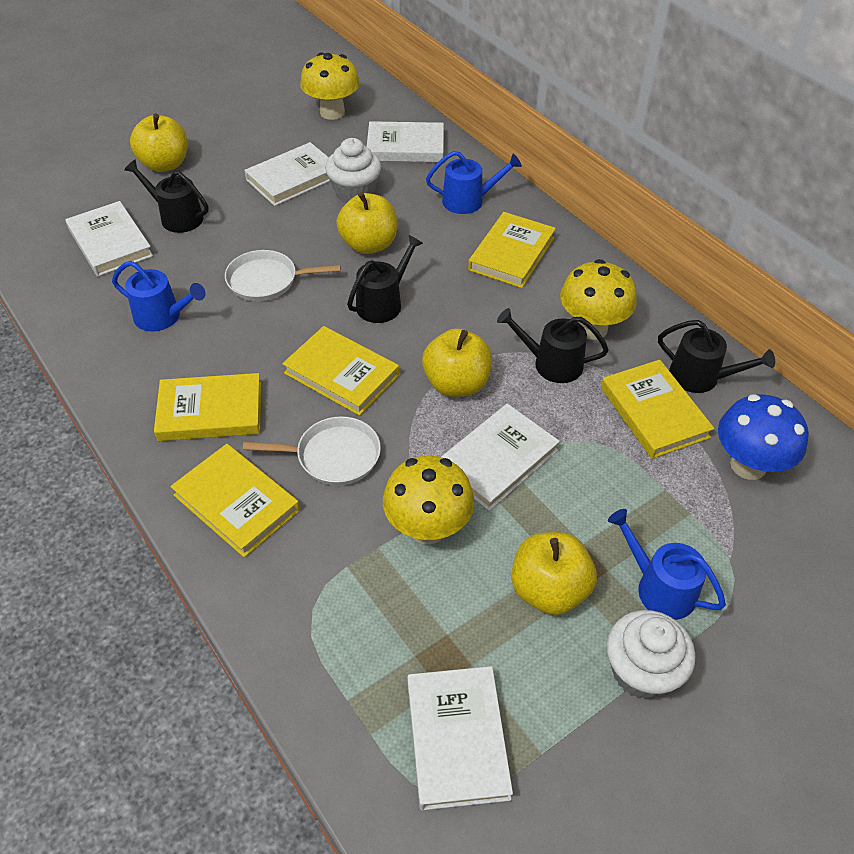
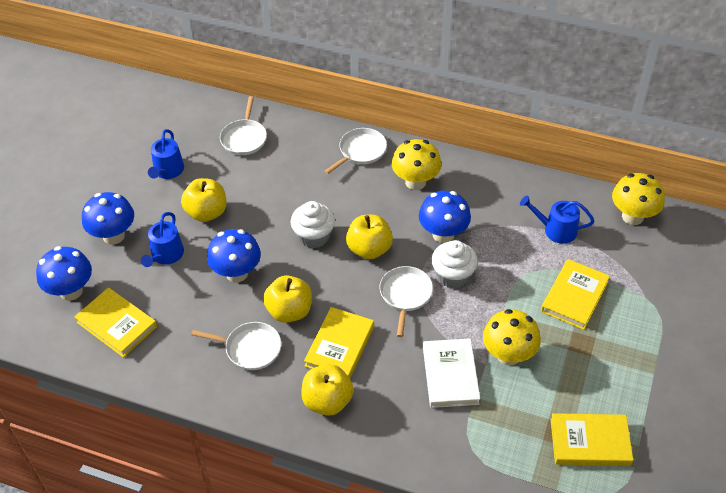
black watering can: [124,159,208,233] [347,235,423,323] [497,308,609,383] [658,320,775,393] = 4 -> none = 0
blue mushroom: [718,394,808,480] = 1 -> [36,246,92,300] [82,192,134,245] [207,229,261,283] [419,191,471,243] = 4
white book: [66,201,153,277] [244,142,330,206] [367,121,444,162] [407,666,513,810] [441,404,560,511] = 5 -> [423,338,480,408] = 1
white pan: [225,250,341,301] [243,416,381,486] = 2 -> [191,322,281,370] [220,96,267,155] [324,128,387,174] [379,266,433,337] = 4
yellow book: [154,373,261,441] [170,444,300,557] [282,326,399,416] [468,212,556,288] [601,360,714,459] = 5 -> [74,287,157,358] [304,307,374,378] [541,259,610,330] [551,413,633,466] = 4

